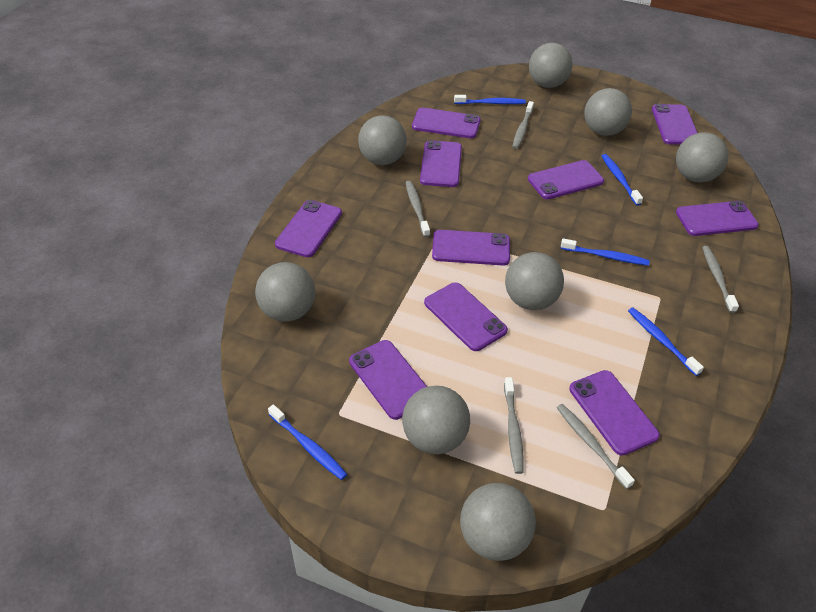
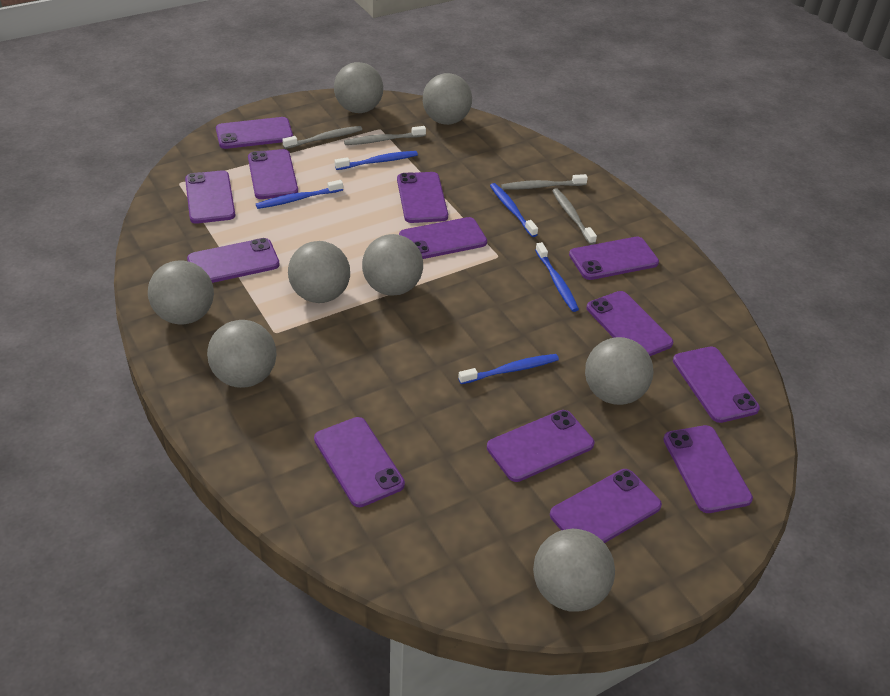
grey toothbrush: [406,181,430,237] [504,377,524,474] [512,101,534,149] [557,404,635,489] [702,246,739,313] = 5 -> [282,126,362,149] [344,126,426,145] [501,174,588,190] [552,188,597,245] = 4
purple phone: [275,200,342,257] [349,340,427,420] [412,108,481,138] [420,140,462,187] [424,282,508,351] [432,230,510,266] [528,160,604,199] [569,370,660,456] [652,104,698,145] [676,201,759,236] = 10 -> [185,170,235,224] [187,238,280,283] [216,117,293,149] [248,149,298,199] [314,417,405,507] [397,172,448,223] [399,217,487,259] [487,410,594,482] [550,469,662,543] [569,237,659,280] [587,291,673,356] [663,425,753,513] [673,347,760,423] = 13

